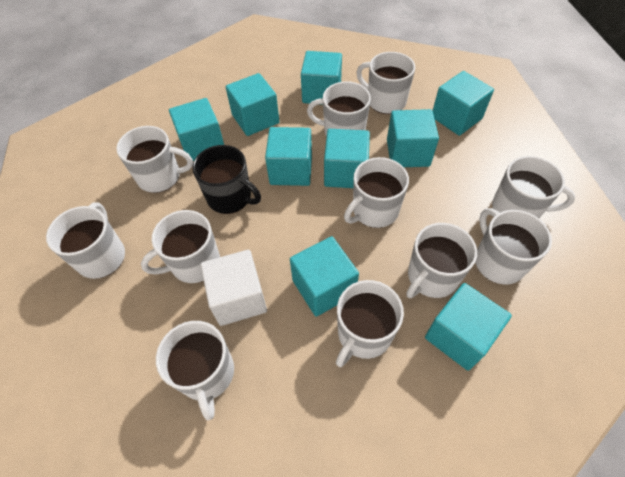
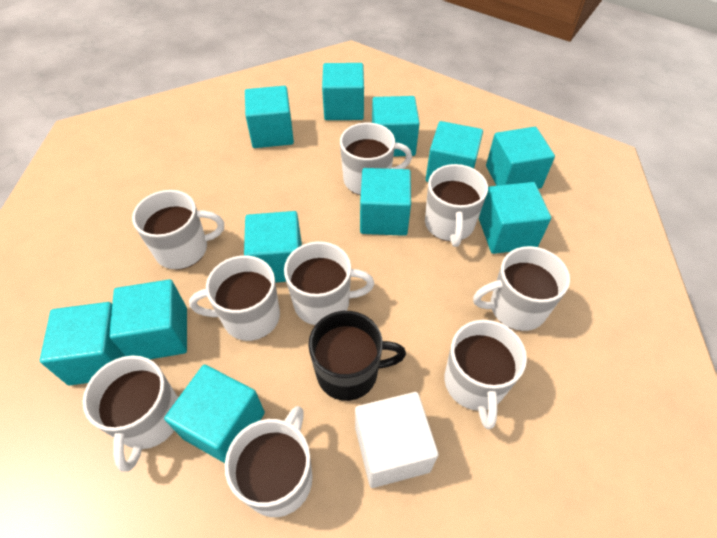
turquoise cube: [169,98,224,161] [226,73,279,136] [265,127,312,186] [290,236,359,317] [301,51,342,105] [324,129,370,188] [387,109,439,167] [425,283,512,371] [433,71,494,136] = 9 -> [40,302,125,385] [109,279,187,359] [164,365,265,463] [244,211,302,283] [245,86,294,148] [322,63,364,120] [360,168,411,236] [372,96,420,157] [426,121,483,182] [479,182,551,254] [486,127,555,189] = 11
white mug: [46,203,125,279] [116,126,193,193] [141,210,220,283] [156,321,234,420] [307,81,371,137] [336,280,404,367] [344,157,409,228] [356,52,415,114] [406,223,477,298] [476,208,552,285] [492,156,575,218] = 11 -> [83,355,178,472] [132,190,224,270] [189,255,280,341] [225,406,312,517] [284,241,374,325] [340,123,412,195] [425,164,488,247] [444,320,527,429] [473,246,570,331] = 9

